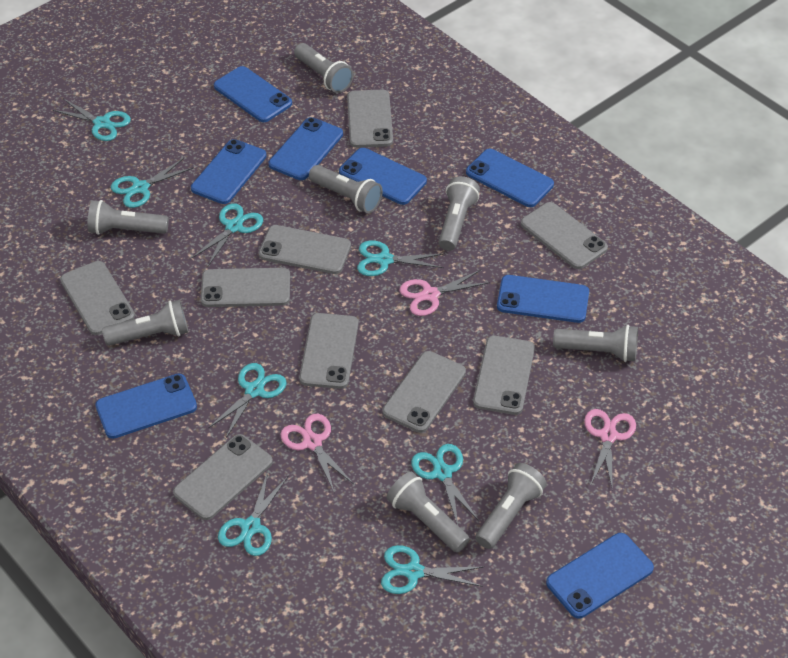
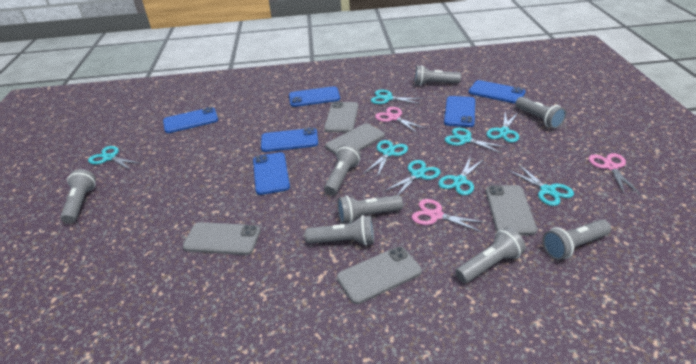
blue phone: [95,374,197,439] [191,139,267,204] [214,66,292,122] [269,117,343,180] [339,148,427,205] [466,149,554,207] [497,275,589,323] [546,533,654,618] = 8 -> [163,107,218,133] [253,152,290,195] [261,128,318,152] [289,86,340,107] [444,96,475,127] [468,80,525,104] = 6
grey phone: [60,261,135,335] [173,434,273,520] [201,268,290,307] [259,225,351,274] [299,313,358,389] [347,90,393,148] [382,351,466,433] [473,335,535,415] [521,202,608,269] = 9 -> [183,222,261,255] [324,102,358,132] [325,123,385,155] [337,246,422,304] [486,185,537,235] = 5

